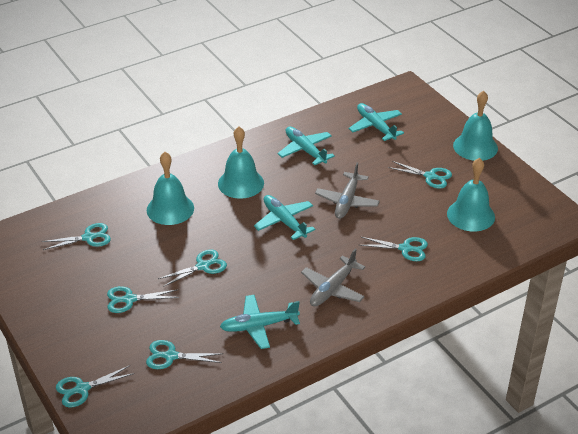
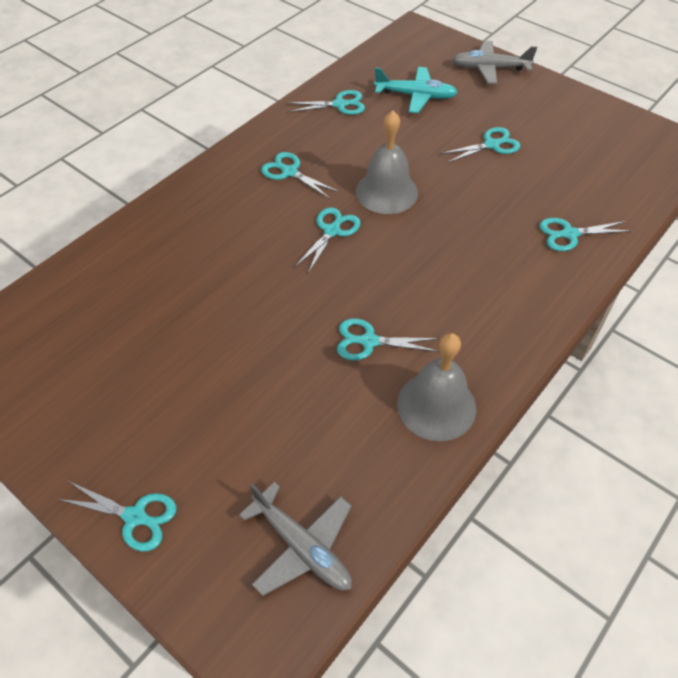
grey bell: none = 0 -> [356,110,418,214] [397,333,476,441] = 2
turquoise bell: [147,152,194,225] [218,127,264,199] [447,158,495,231] [453,91,498,161] = 4 -> none = 0
turquoise plane: [220,295,300,349] [254,195,315,240] [277,126,335,165] [349,103,404,141] = 4 -> [374,67,458,113] = 1

